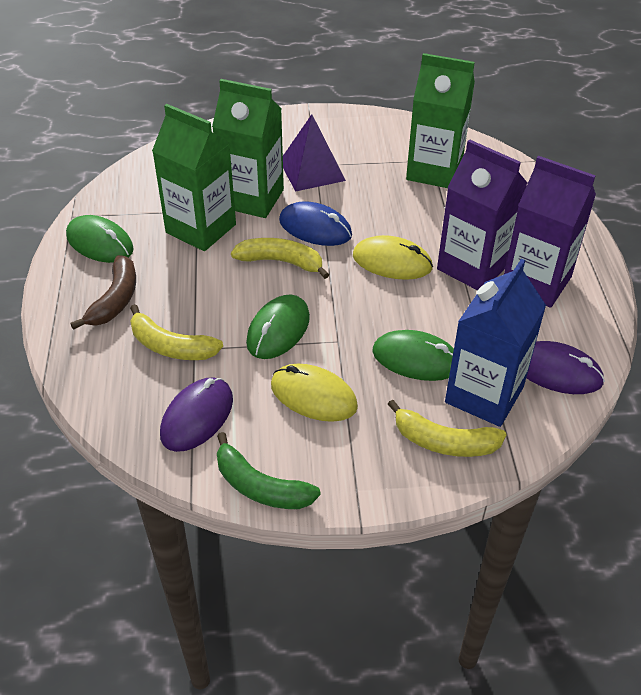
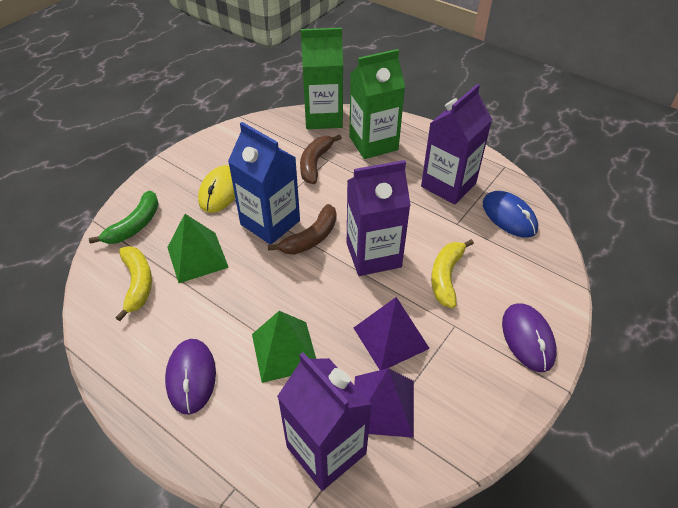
brown banana: [70,255,136,330] = 1 -> [268,204,337,255] [300,134,342,184] = 2
green carton: [152,104,236,251] [212,79,284,218] [406,53,475,188] = 3 -> [301,28,343,129] [349,49,405,159] = 2
green mouse: [66,215,134,263] [246,294,310,359] [372,330,454,381] = 3 -> none = 0
green pyramid: none = 0 -> [167,214,229,283] [252,311,316,383] = 2
purple carton: [437,139,527,290] [504,156,596,308] = 2 -> [277,352,372,491] [347,160,411,276] [421,84,492,204] = 3
purple pyramid: [283,114,346,192] = 1 -> [354,297,430,370] [354,368,414,438] = 2
yellow banana: [130,304,223,360] [231,238,329,279] [388,400,507,457] = 3 -> [115,246,152,321] [431,239,474,308] = 2
yellow mouse: [271,364,358,422] [353,235,433,280] = 2 -> [198,165,235,213] = 1

